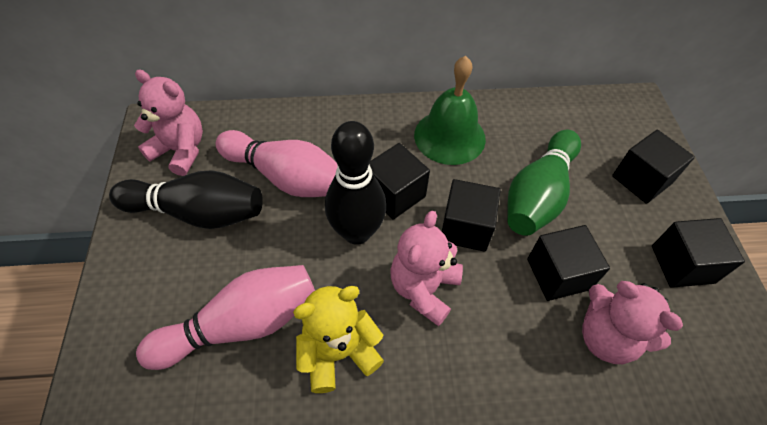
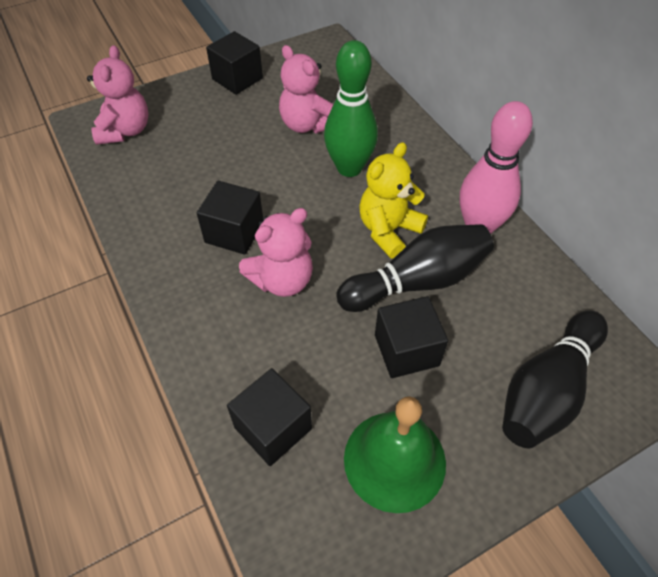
black cube: [369,143,430,220] [442,179,501,252] [527,225,610,301] [612,130,695,204] [652,218,745,288] = 5 -> [197,181,263,255] [206,31,263,95] [227,368,312,466] [375,296,448,378] = 4
pink bowling pin: [136,265,315,370] [216,130,338,197] = 2 -> [460,101,533,234] = 1

